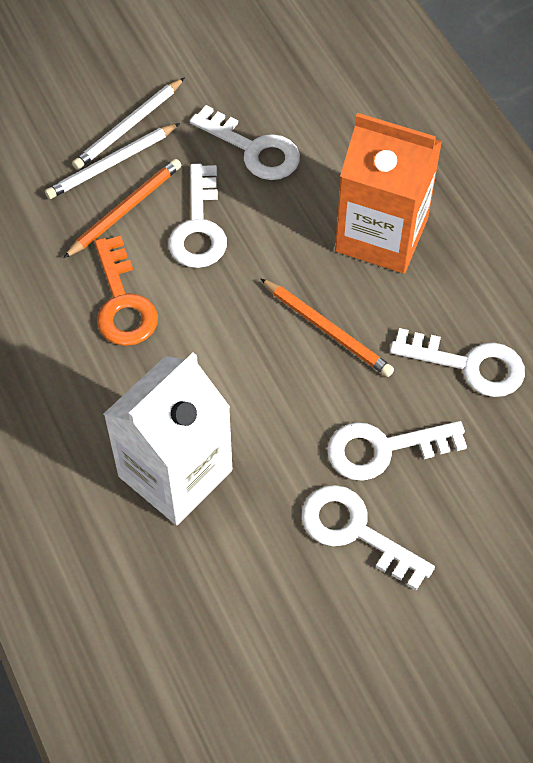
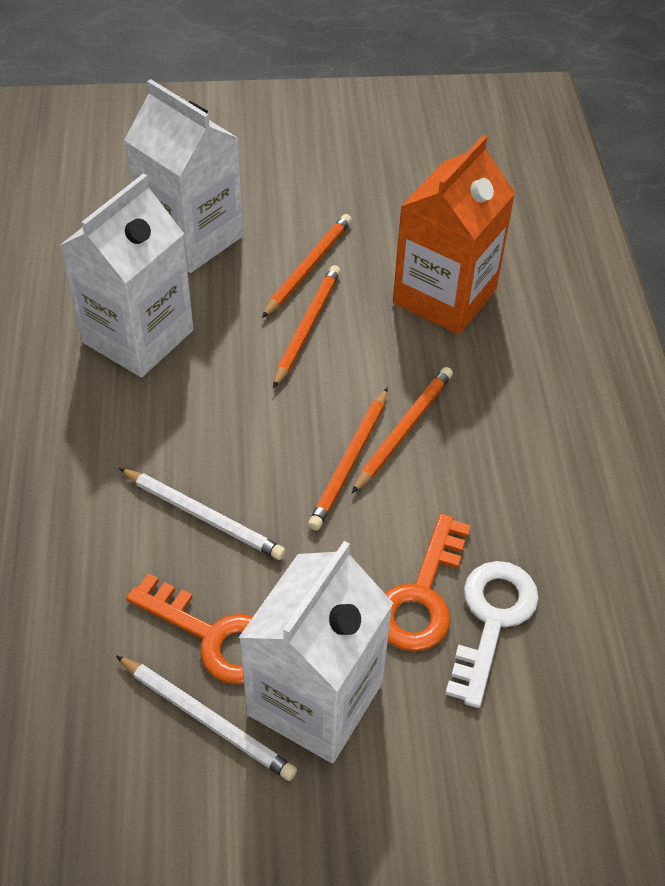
orange key: [94,236,158,346] = 1 -> [126,573,253,684] [385,514,471,651] = 2
orange pencil: [64,159,181,258] [260,278,394,377] = 2 -> [262,214,352,318] [273,265,341,388] [308,388,388,531] [352,367,453,493] = 4
white carton: [104,353,233,525] = 1 -> [59,173,194,377] [124,79,243,273] [238,541,393,763] = 3
white key: [169,164,227,268] [190,105,300,180] [302,485,435,591] [327,421,467,481] [390,328,525,397] = 5 -> [445,561,539,708] = 1

